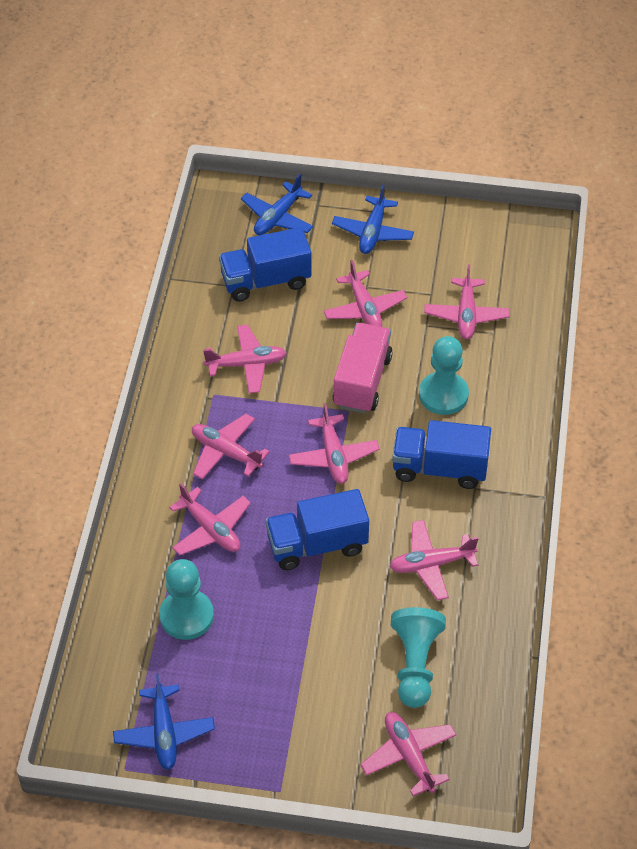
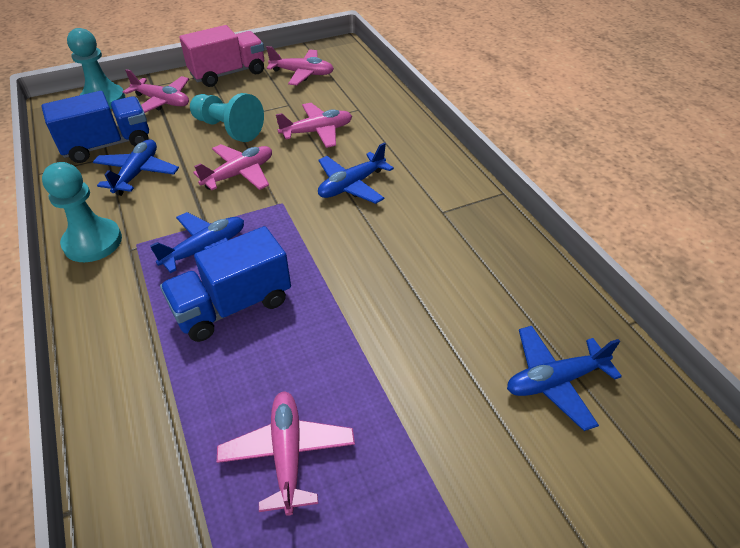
blue plane: [113,673,215,770] [241,174,313,235] [332,184,414,254] = 3 -> [93,139,179,196] [150,212,244,273] [318,142,394,204] [507,326,622,431] = 4
blue truck: [219,227,312,302] [266,489,369,570] [392,420,491,489] = 3 -> [41,91,149,163] [160,226,291,342] = 2
pink plane: [169,483,251,555] [192,414,269,479] [203,325,286,393] [289,403,380,484] [323,260,407,327] [361,712,457,796] [390,520,479,600] [424,264,510,339] = 8 -> [123,69,189,113] [193,144,272,190] [217,391,355,516] [266,46,334,85] [276,103,352,148] = 5

